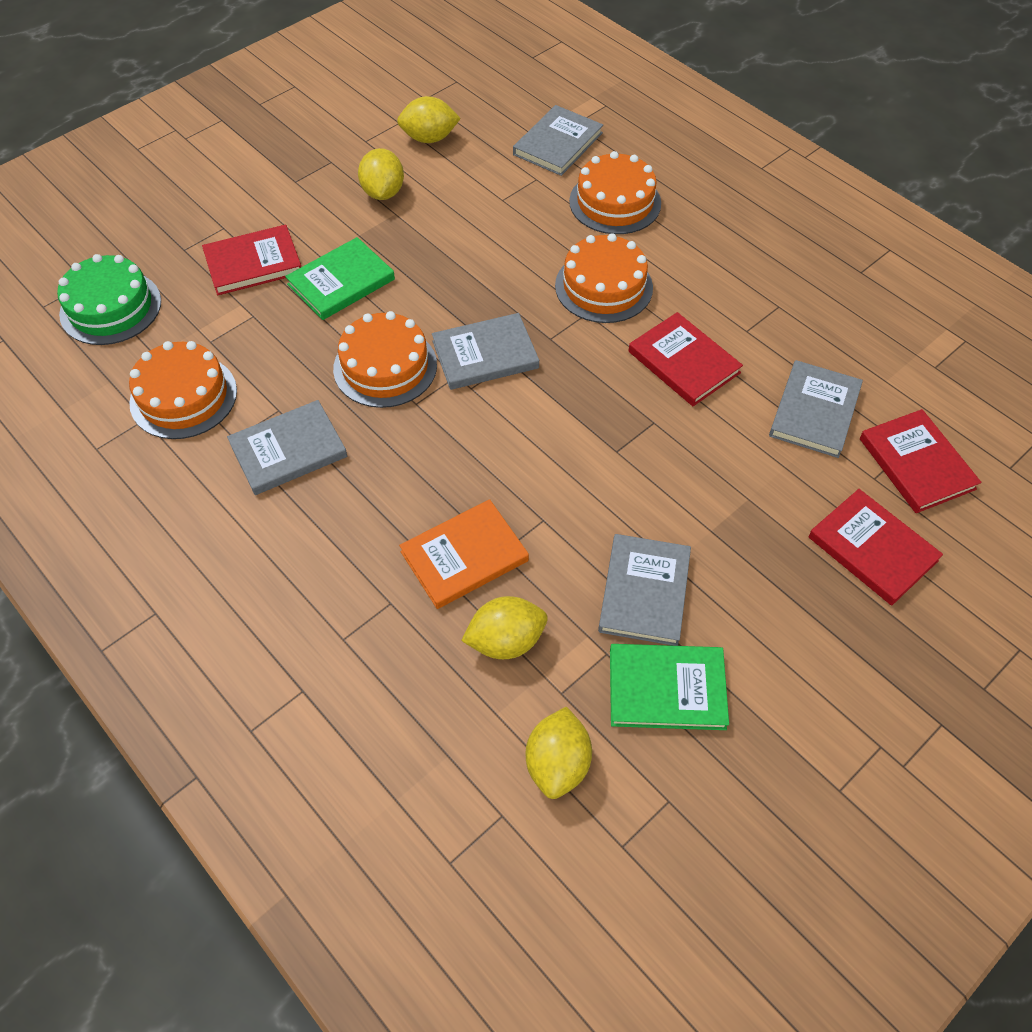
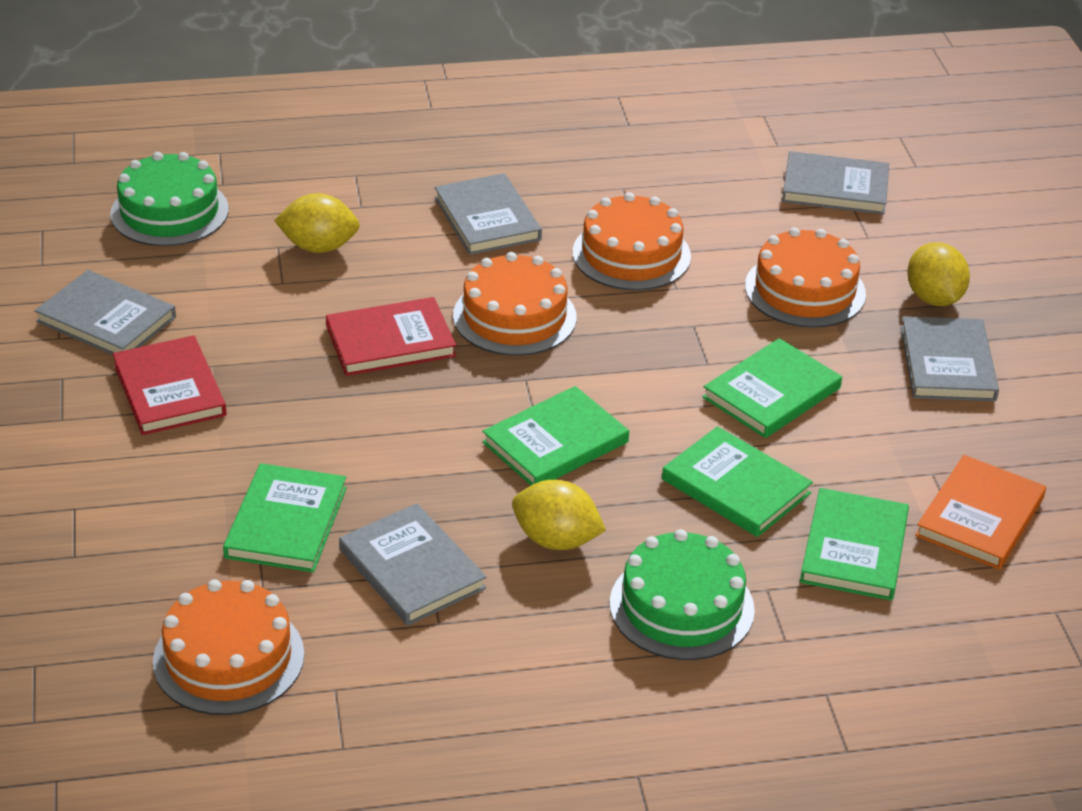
green book: [285,237,395,320] [610,644,729,730] = 2 -> [223,463,347,572] [482,386,629,485] [662,426,813,537] [703,338,842,438] [800,488,909,600] = 5
green cake: [57,254,161,345] = 1 -> [110,152,229,246] [610,529,755,660] = 2
red book: [202,224,301,295] [629,312,743,406] [808,489,943,606] [860,409,982,513] = 4 -> [113,335,227,435] [326,297,456,376] = 2
yellow lemon: [358,148,404,200] [397,96,461,143] [461,596,548,659] [526,707,592,799] = 4 -> [274,193,360,253] [512,480,606,550] [907,242,970,306] = 3

